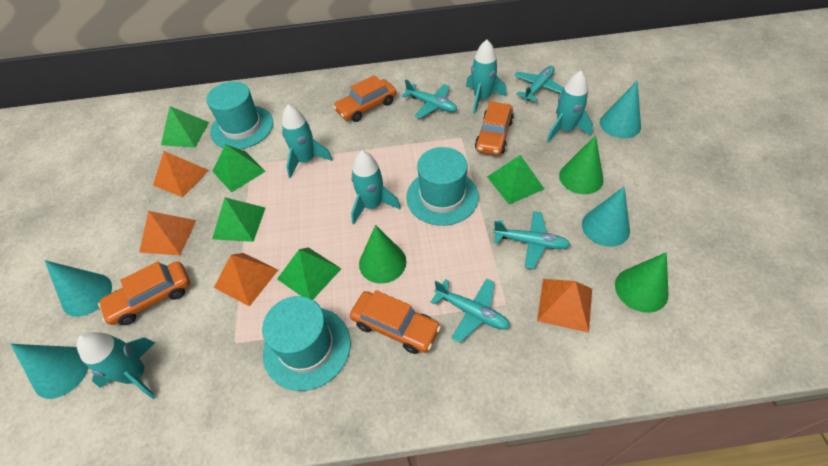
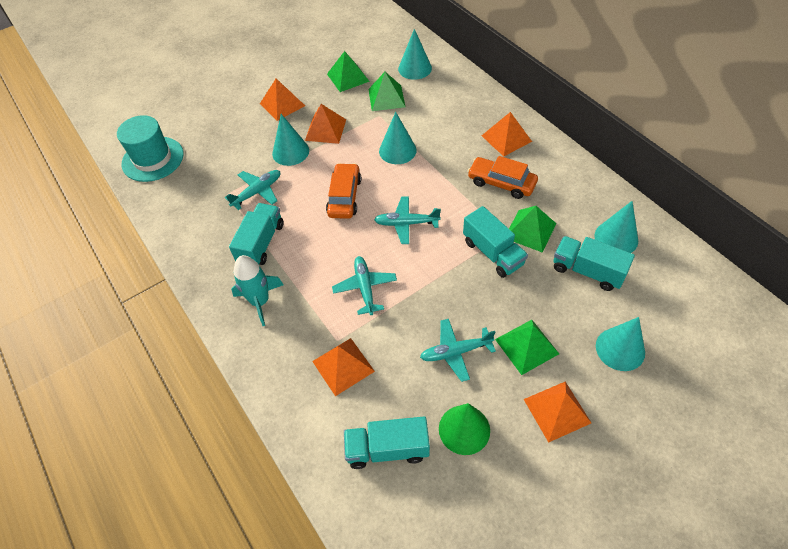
green cone: [359,225,407,284] [559,135,604,194] [615,252,668,313] = 3 -> [439,403,490,455] = 1
green pyramid: [161,106,209,148] [212,144,266,192] [212,197,265,242] [277,247,341,300] [487,155,544,205] = 5 -> [327,51,370,92] [368,72,405,111] [495,320,559,375] [509,206,556,252] = 4
orange car: [98,261,190,325] [333,75,397,122] [350,290,441,354] [475,101,514,156] = 4 -> [326,163,361,219] [467,156,538,199] = 2
orange pyramid: [139,211,196,255] [153,151,209,197] [214,253,278,307] [537,279,592,333] = 4 -> [260,79,305,121] [305,104,346,144] [312,338,375,396] [482,112,532,156] [524,382,591,443] = 5
turquoise cone: [11,344,89,399] [45,260,112,317] [582,187,630,247] [600,81,641,138] = 4 -> [272,114,309,166] [379,112,416,164] [398,29,432,80] [594,201,638,253] [596,317,645,371] = 5
turquoise hat: [206,82,273,149] [262,296,351,391] [406,147,479,226] = 3 -> [117,115,184,182] = 1
turquoise rocket: [77,332,156,399] [282,104,333,178] [351,151,401,225] [466,40,506,114] [546,70,593,142] = 5 -> [231,255,283,326] = 1
turquoise truck: none = 0 -> [229,203,284,265] [344,416,430,469] [463,206,528,278] [554,236,635,291] = 4

